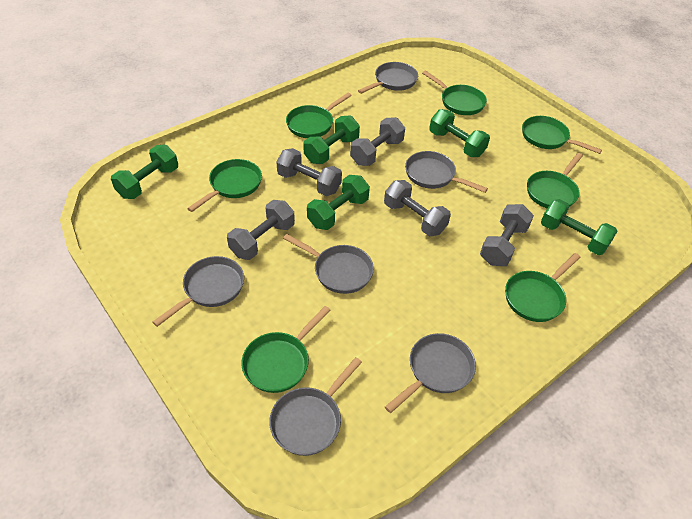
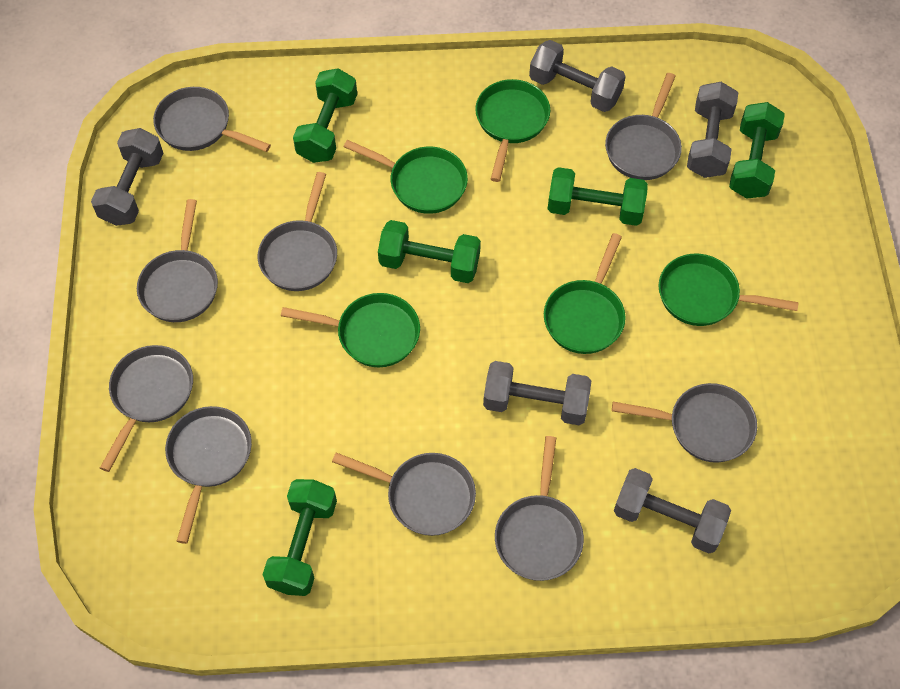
green pan: [187,159,262,212] [241,306,331,393] [286,93,352,138] [422,71,487,115] [505,253,581,322] [522,116,602,154] [527,153,583,208] = 7 -> [281,293,420,367] [344,140,468,214] [475,79,550,182] [544,233,626,354] [659,254,799,326] = 5
grey pan: [152,256,244,327] [269,357,362,456] [283,234,374,294] [358,62,418,94] [385,333,476,413] [405,151,488,193] = 6 -> [100,345,193,472] [137,199,218,322] [153,87,271,152] [165,406,252,544] [258,172,337,291] [332,453,476,536] [495,436,584,581] [605,73,682,180] [612,383,757,463] = 9

